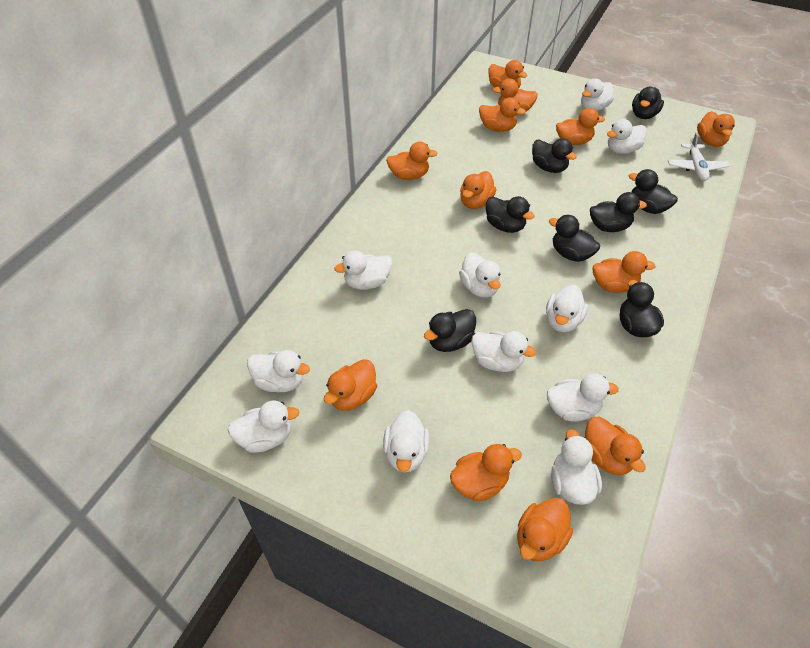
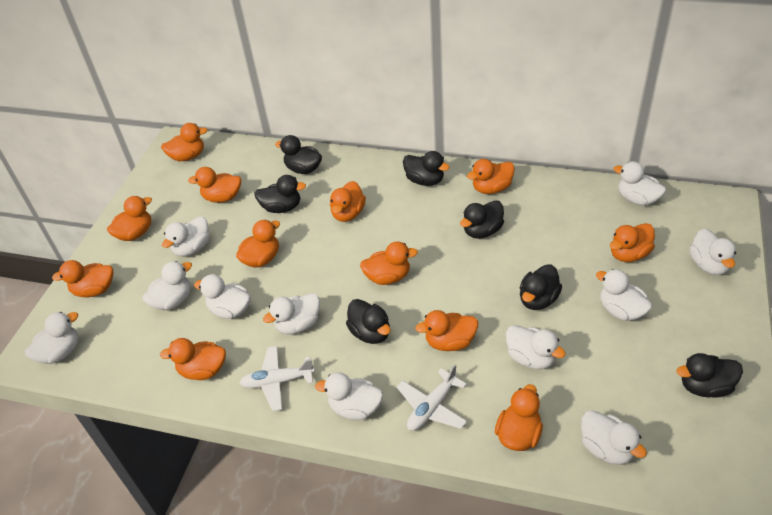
black duck: [424,309,476,352] [486,196,535,233] [532,138,577,173] [549,215,600,262] [590,192,647,232] [620,280,664,337] [629,169,678,214] [632,87,664,119] = 8 -> [254,175,306,213] [275,135,322,174] [346,299,390,344] [403,151,450,186] [460,200,504,239] [520,265,562,310] [676,353,743,398] = 7
white plane: [668,133,730,181] = 1 -> [240,346,315,411] [397,364,467,431] = 2

